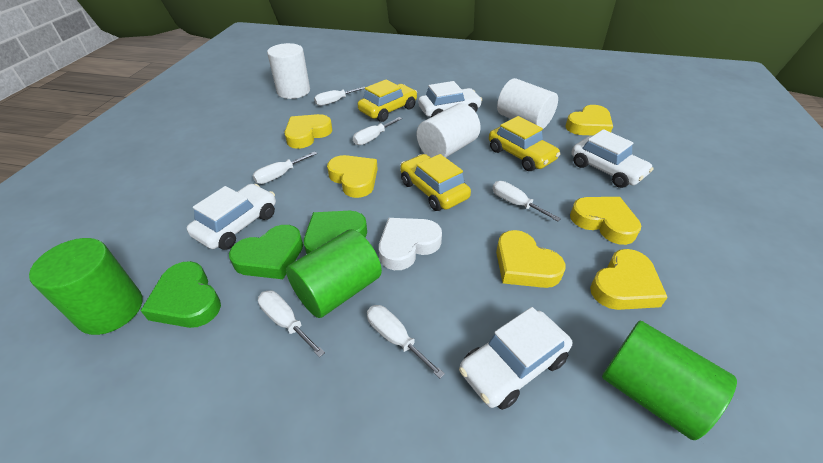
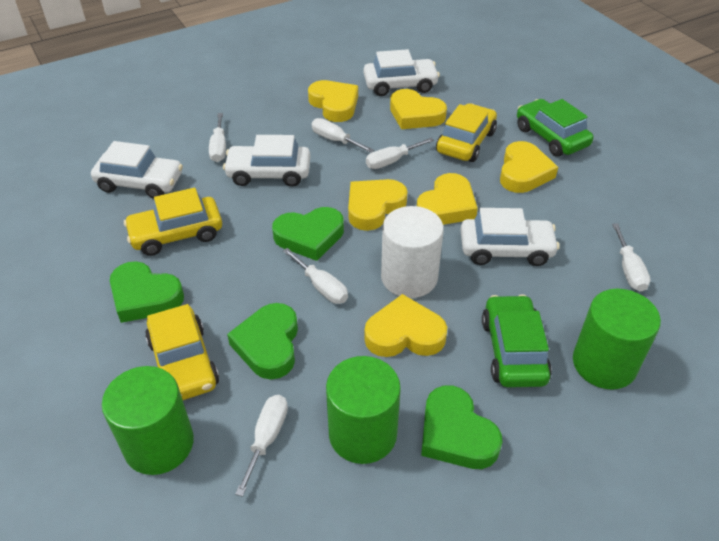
green car: none = 0 -> [482,294,552,388] [517,99,594,157] = 2
green heart: [141,261,221,328] [229,225,303,279] [304,211,367,254] = 3 -> [110,261,184,323] [227,303,298,380] [272,207,344,261] [421,385,502,469] = 4
white cylinder: [267,43,310,99] [417,103,481,158] [497,78,558,129] = 3 -> [381,206,444,298] = 1
white heart: [379,218,442,270] = 1 -> none = 0

